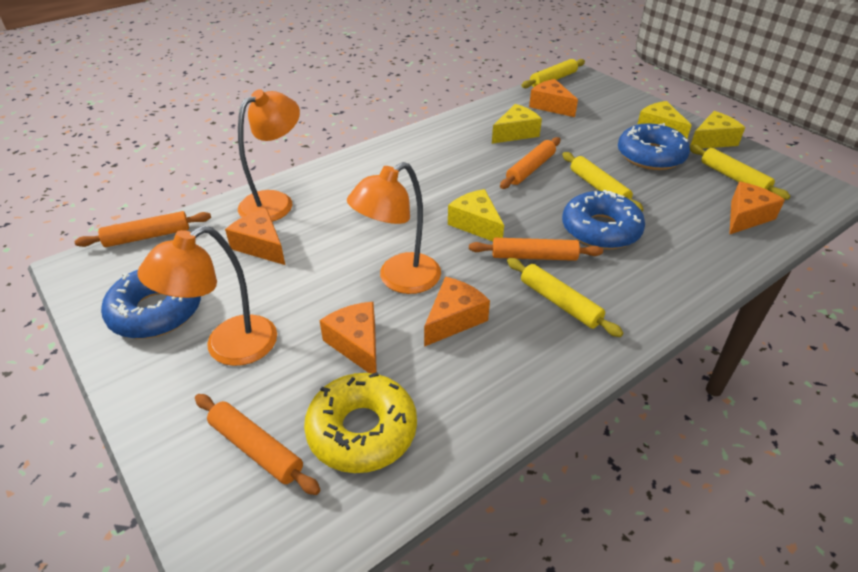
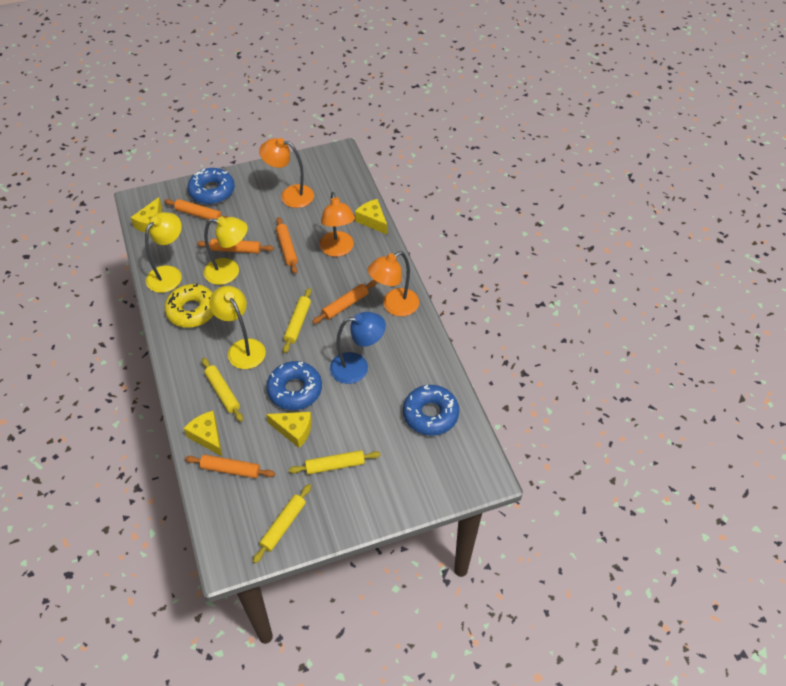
blue lamp: none = 0 -> [330,312,386,384] = 1
orange cheese: [225,208,285,265] [319,302,377,373] [424,277,490,347] [529,79,578,117] [729,182,785,235] = 5 -> none = 0
orange rolling pin: [74,211,211,247] [195,394,320,495] [469,238,603,261] [500,137,560,189] = 4 -> [164,199,228,220] [185,454,275,478] [197,239,274,254] [276,217,298,274] [312,280,377,324] = 5
yellow lamp: none = 0 -> [145,212,182,293] [204,216,248,285] [209,286,266,369] = 3

